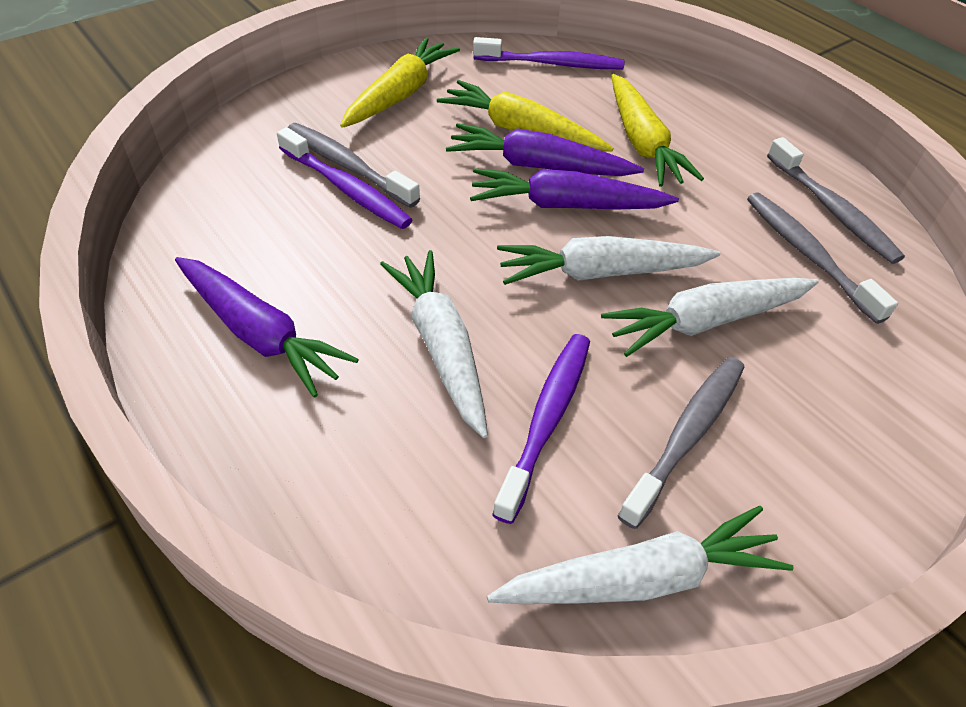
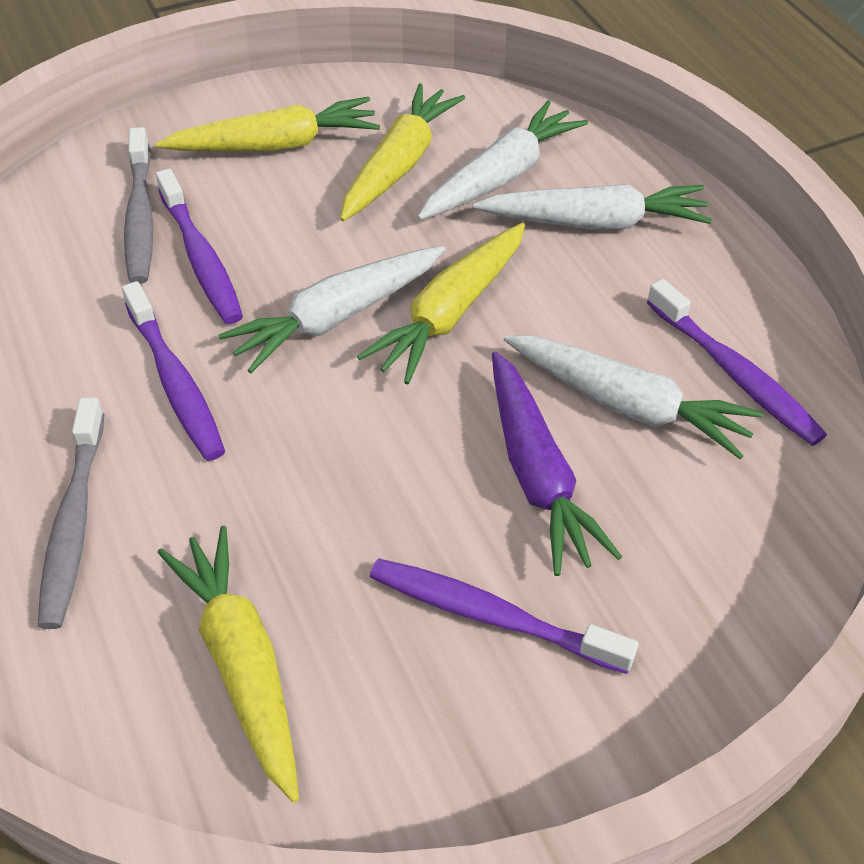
grey toothbrush: [288,123,420,208] [618,357,744,529] [747,192,898,324] [767,137,905,264] = 4 -> [38,398,105,629] [124,127,153,284] = 2
purple carrot: [175,257,359,398] [446,123,644,176] [470,168,679,209] = 3 -> [492,352,622,576] = 1
purple toothbrush: [277,127,413,229] [473,37,624,69] [492,334,590,524] = 3 -> [122,281,225,461] [156,169,243,324] [370,558,638,674] [647,279,827,446] = 4
yellow carrot: [340,37,460,128] [437,80,613,152] [611,74,704,187] = 3 -> [156,97,380,152] [158,526,299,803] [340,83,465,221] [357,223,525,384] = 4

